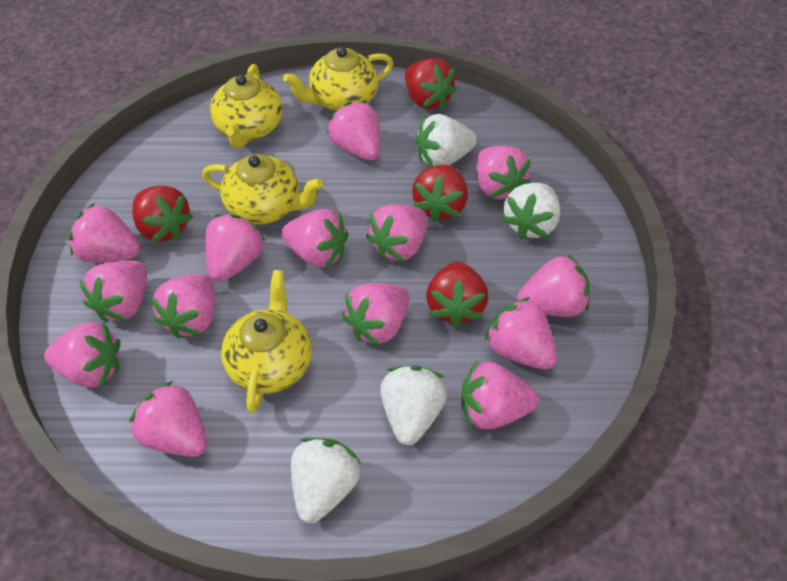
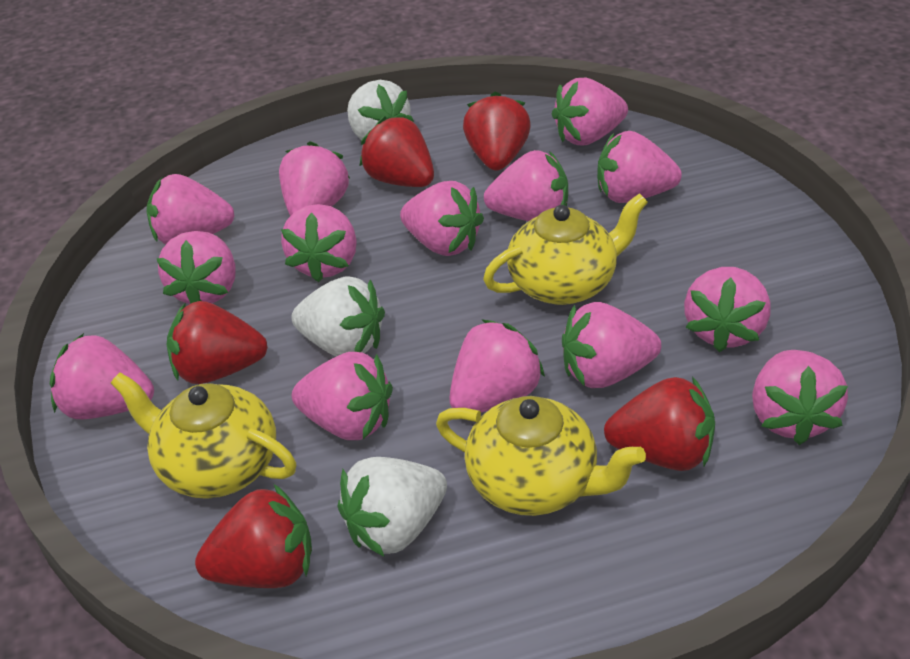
red strawberry: [132,186,193,243] [405,58,457,109] [412,165,468,223] [426,261,488,327] = 4 -> [166,301,268,384] [195,484,312,588] [359,116,434,187] [463,91,531,171] [604,377,715,471] = 5
white strawberry: [291,438,361,523] [380,366,447,445] [416,114,477,167] [502,183,560,240] = 4 -> [291,276,385,356] [338,457,447,557] [347,80,414,140] = 3
yellow teapot: [202,154,323,225] [210,64,283,148] [221,270,312,413] [283,47,394,111] = 4 -> [111,372,296,499] [436,396,646,516] [483,193,648,305] = 3

